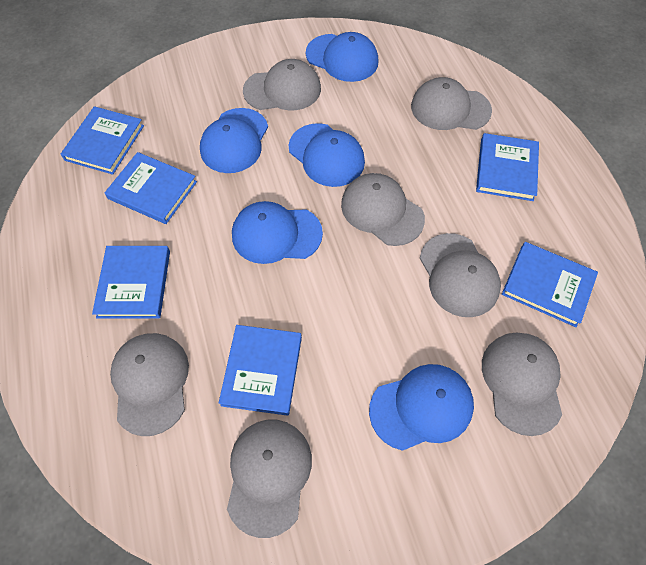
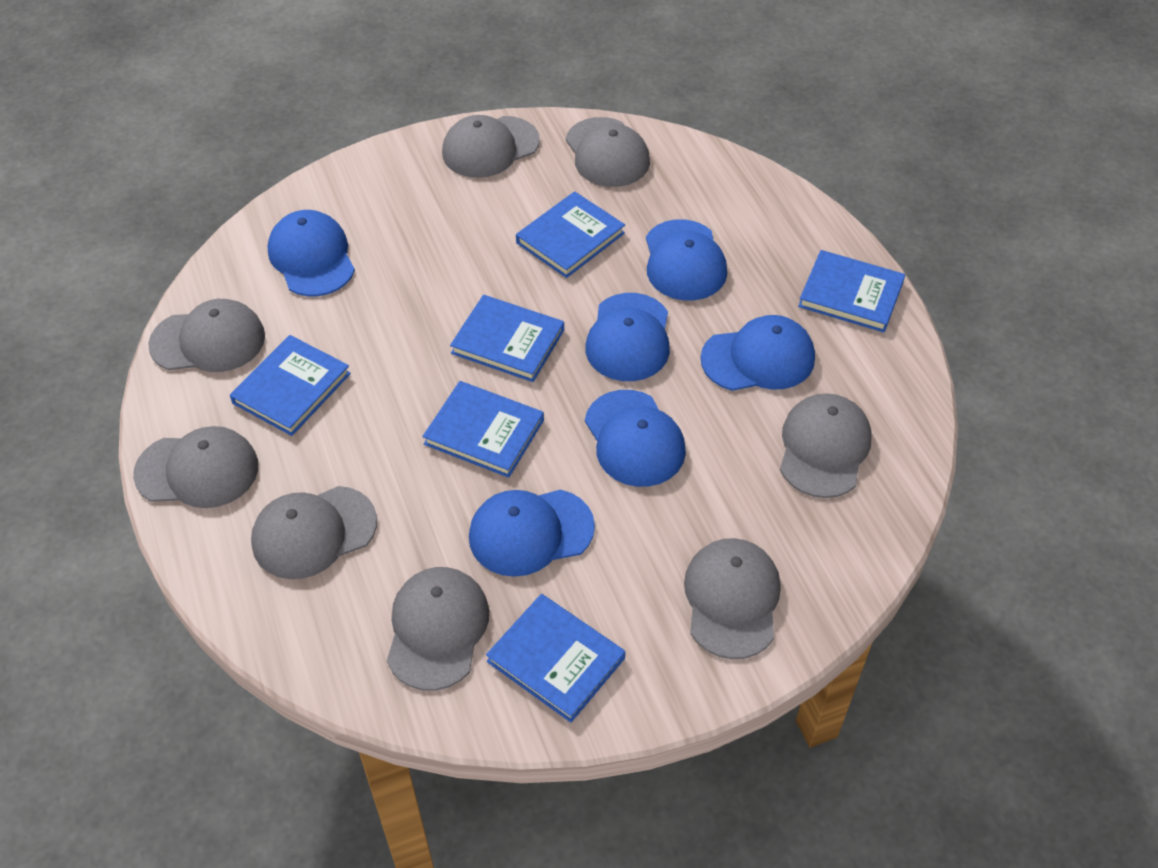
blue cap: [200,108,268,173] [232,201,323,264] [289,123,365,187] [306,32,378,82] [369,364,474,451] = 5 -> [268,210,355,296] [469,490,595,577] [585,293,670,381] [585,390,686,487] [646,219,727,300] [700,315,815,391] = 6
grey cap: [110,333,189,436] [227,420,312,538] [243,59,321,110] [341,173,425,246] [411,77,492,130] [420,233,501,317] [482,332,562,436] = 7 -> [133,426,258,508] [148,299,265,372] [251,486,377,579] [387,567,489,691] [442,115,540,178] [566,117,650,187] [684,538,781,659] [780,394,872,498] = 8

